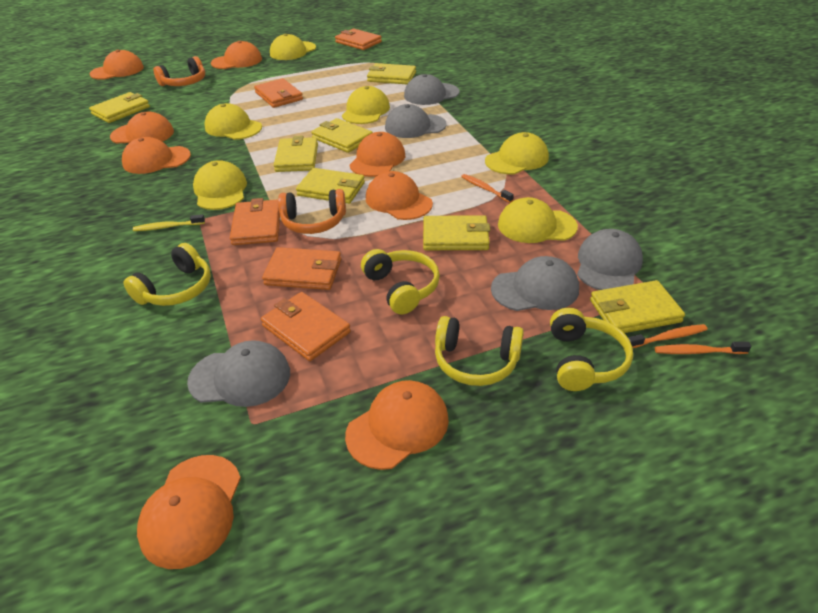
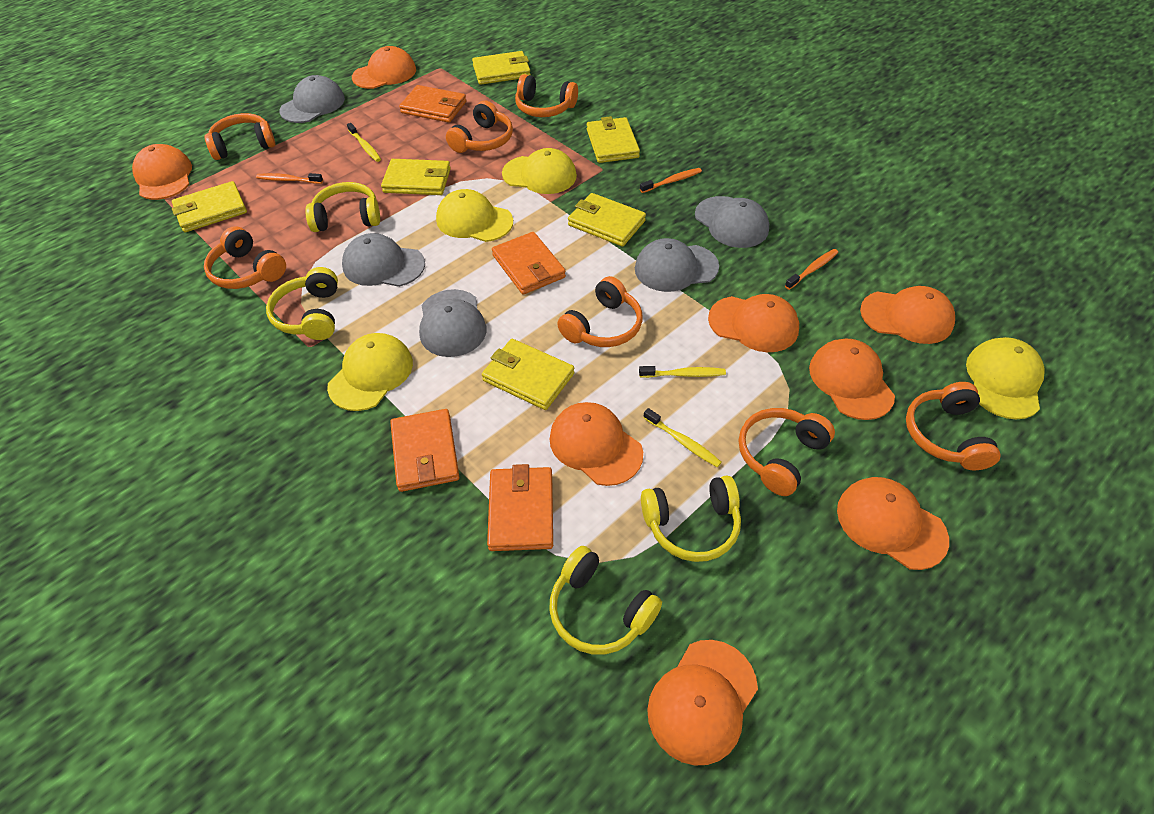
orange headphones: [153,56,205,86] [278,189,346,234] = 2 -> [204,226,286,289] [205,113,276,160] [446,100,513,153] [515,74,578,117] [557,276,643,347] [739,408,835,496] [906,382,1001,470] = 7
orange wallet: [230,198,280,245] [254,78,303,108] [261,292,351,361] [262,247,341,290] [335,28,382,50] = 5 -> [390,409,459,492] [399,85,466,123] [487,464,553,551] [492,232,566,295] = 4
yellow cap: [193,160,247,210] [204,103,262,140] [270,34,316,60] [342,86,390,124] [485,132,549,174] [498,197,578,243] = 6 -> [327,333,413,411] [436,189,513,242] [502,148,577,194] [966,337,1044,419] = 4
yellow toothbrush: [133,214,205,231] = 1 -> [347,123,381,162] [639,366,726,378] [643,408,722,467] = 3
yellow wallet: [89,92,150,123] [274,135,318,172] [296,168,365,204] [311,118,373,153] [367,63,416,84] [423,215,490,250] [590,280,685,333] = 7 -> [172,181,247,232] [381,159,451,195] [472,51,531,85] [482,339,575,410] [568,193,646,247] [587,116,640,163] = 6

